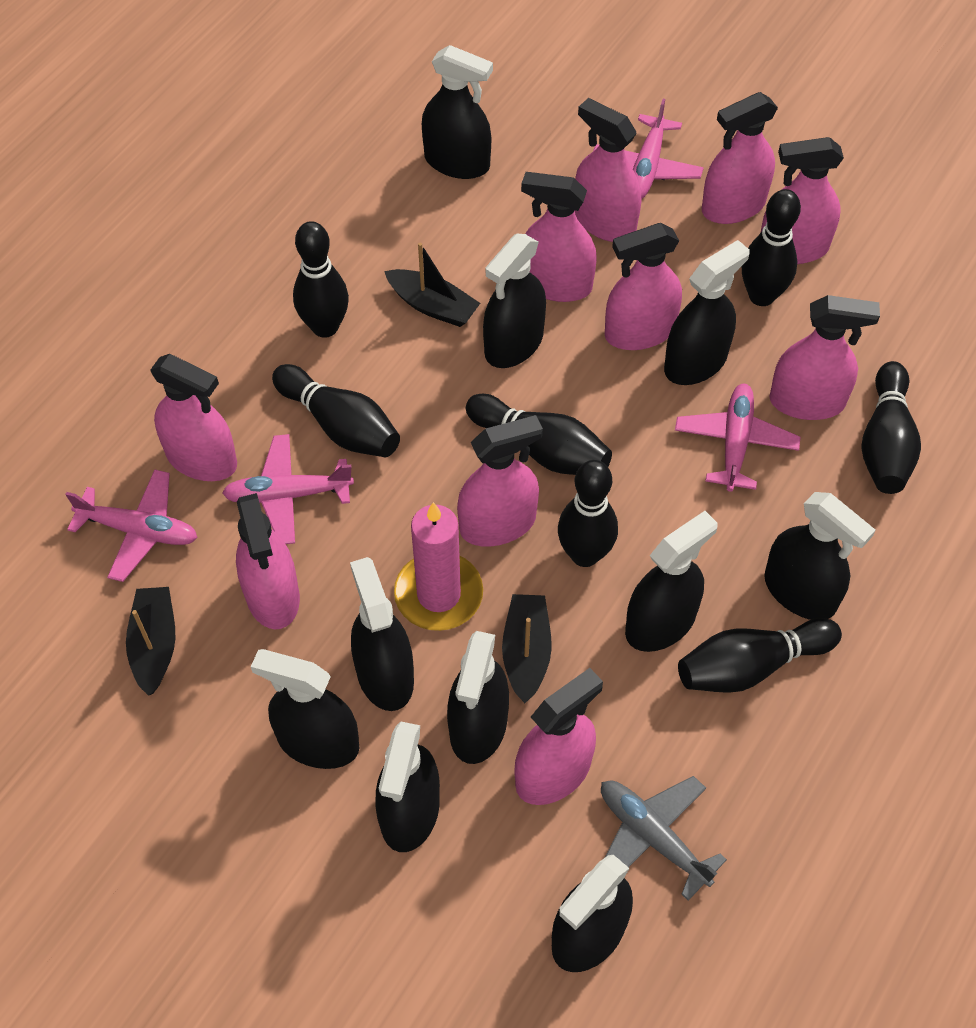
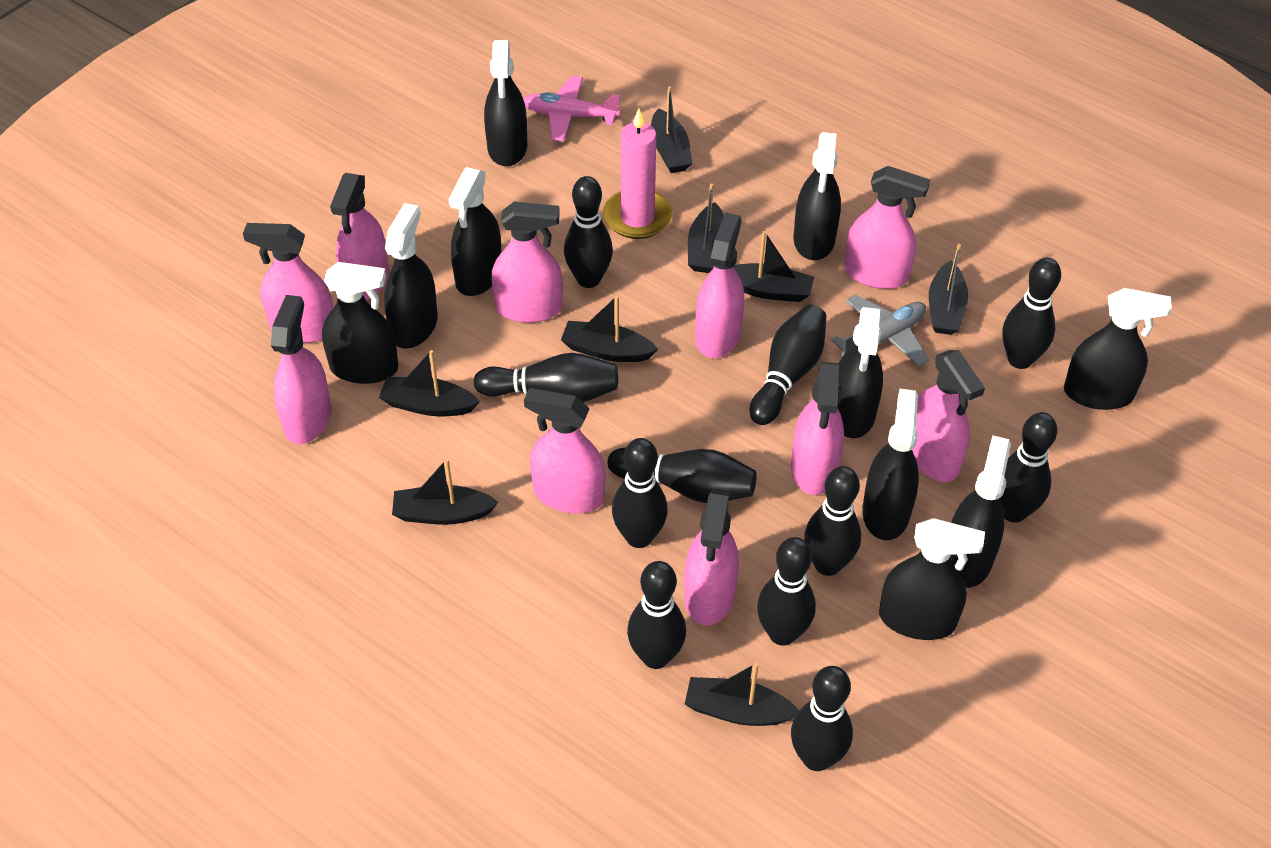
black boat: [126,587,175,696] [384,243,480,327] [502,594,552,703] = 3 -> [379,350,480,416] [392,459,499,525] [561,295,658,362] [651,86,692,173] [684,663,799,726] [688,184,724,273] [733,231,814,302] [929,244,968,335] = 8
black bowling pin: [272,364,400,457] [293,221,349,338] [466,394,612,475] [558,460,618,567] [678,618,842,693] [742,189,801,306] [862,361,921,494] = 7 -> [474,353,618,402] [564,176,613,288] [608,448,757,503] [612,438,668,548] [627,561,686,669] [750,305,826,425] [757,537,816,646] [791,666,853,771] [804,466,861,576] [999,412,1058,522] [1002,258,1061,369] = 11
pink plane: [65,469,198,582] [222,434,354,544] [593,99,704,199] [675,384,800,492] = 4 -> [523,76,620,141] = 1

